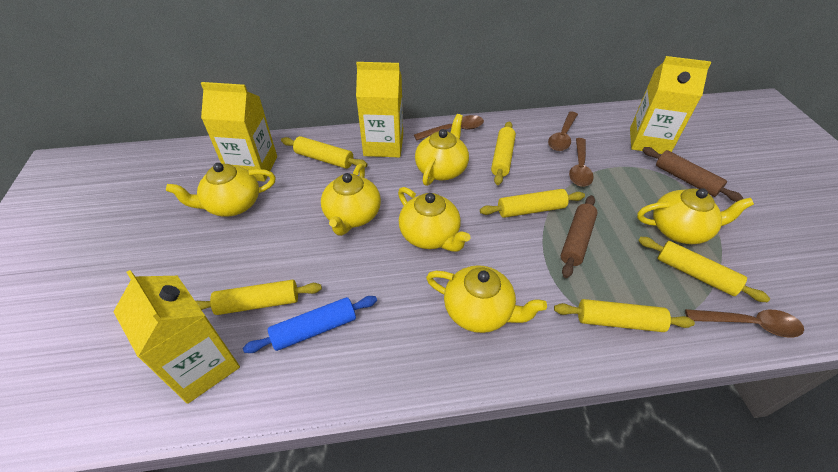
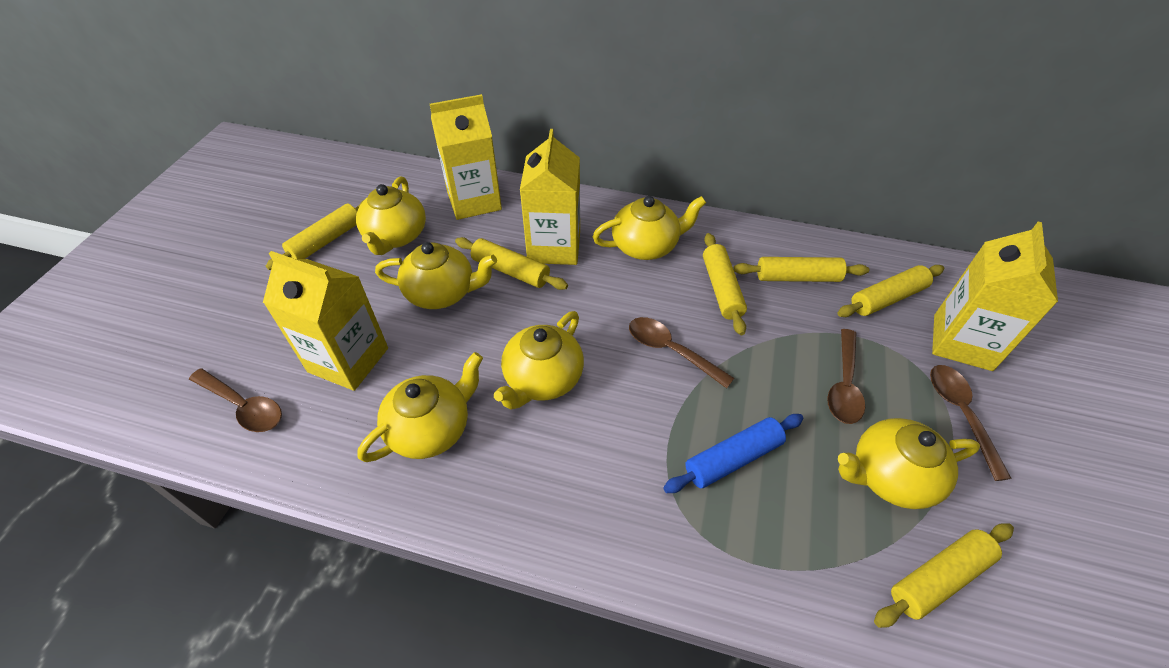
brown rolling pin: [561,195,598,278] [643,147,744,202] = 2 -> none = 0

